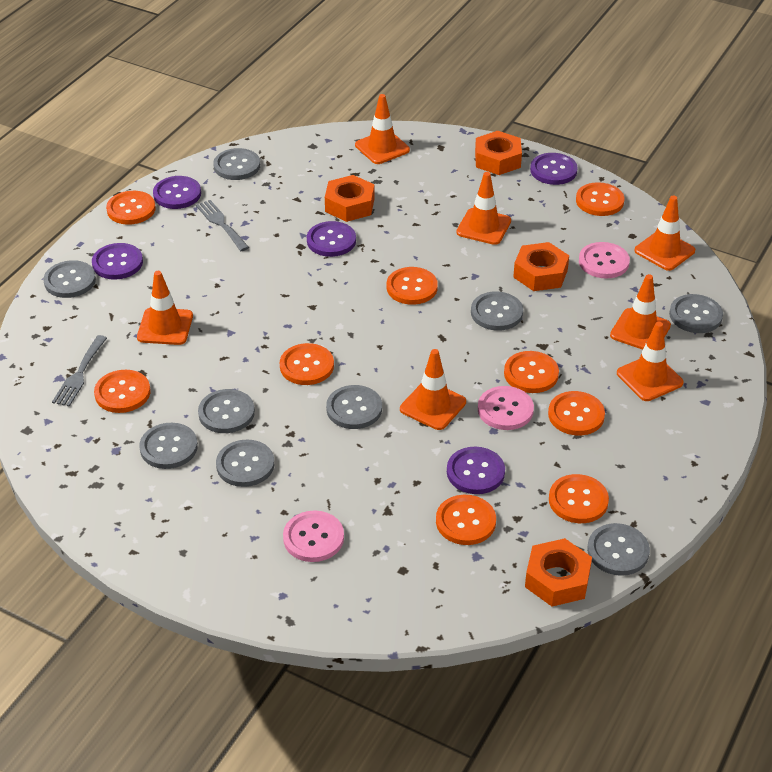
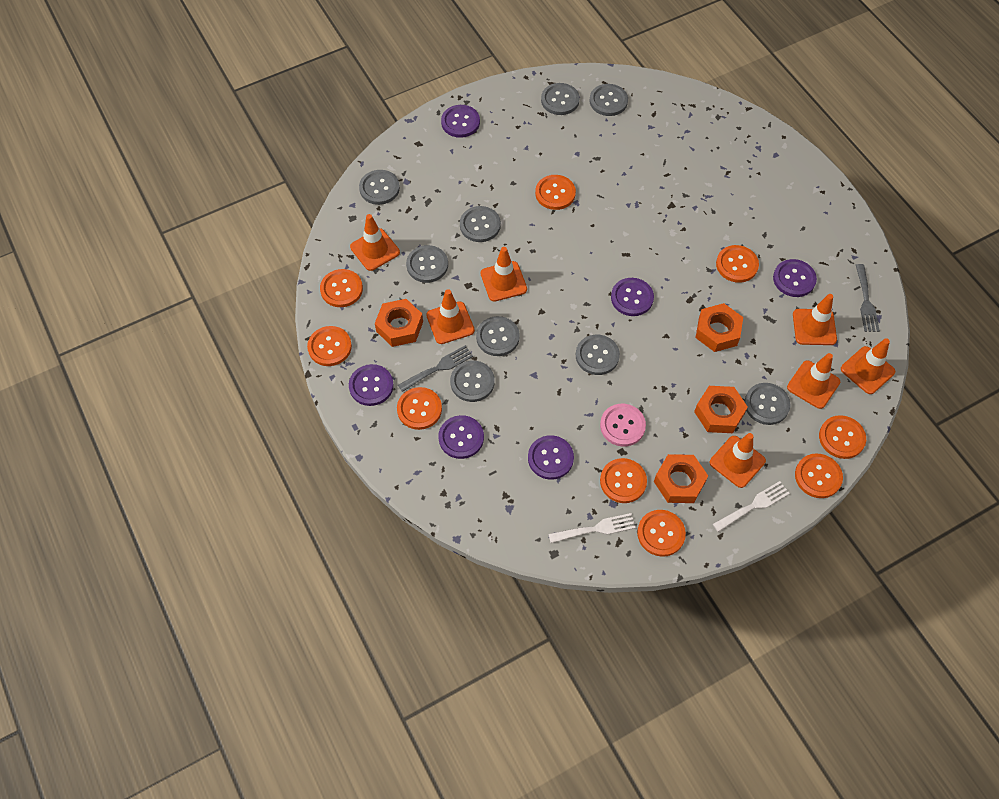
pink button: [283,510,344,562] [478,386,534,430] [579,242,630,279] = 3 -> [600,404,646,447] = 1
purple button: [92,243,143,280] [153,176,201,209] [307,221,356,257] [447,447,505,494] [530,153,578,185] = 5 -> [349,364,394,406] [438,415,484,459] [441,105,480,138] [528,435,574,480] [611,278,654,316] [773,259,817,297] = 6
white fork: none = 0 -> [548,513,636,543] [713,481,790,532] = 2

